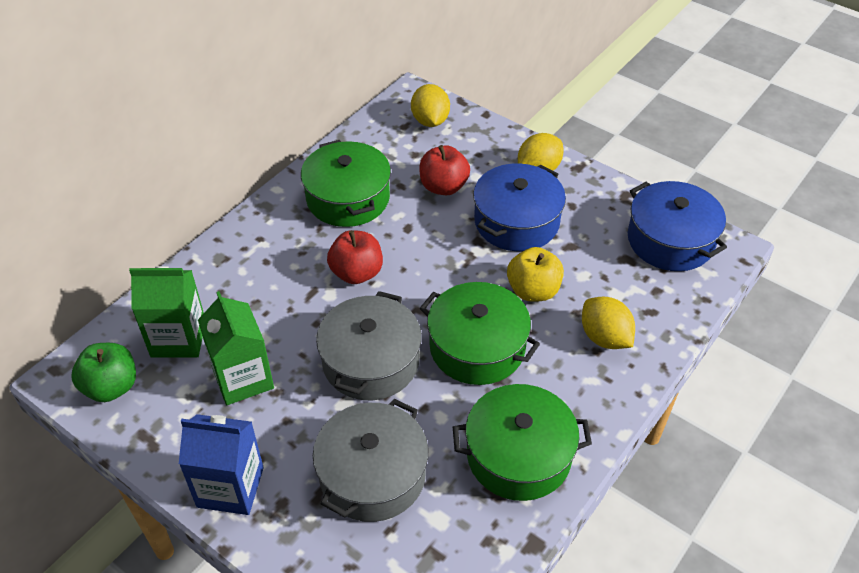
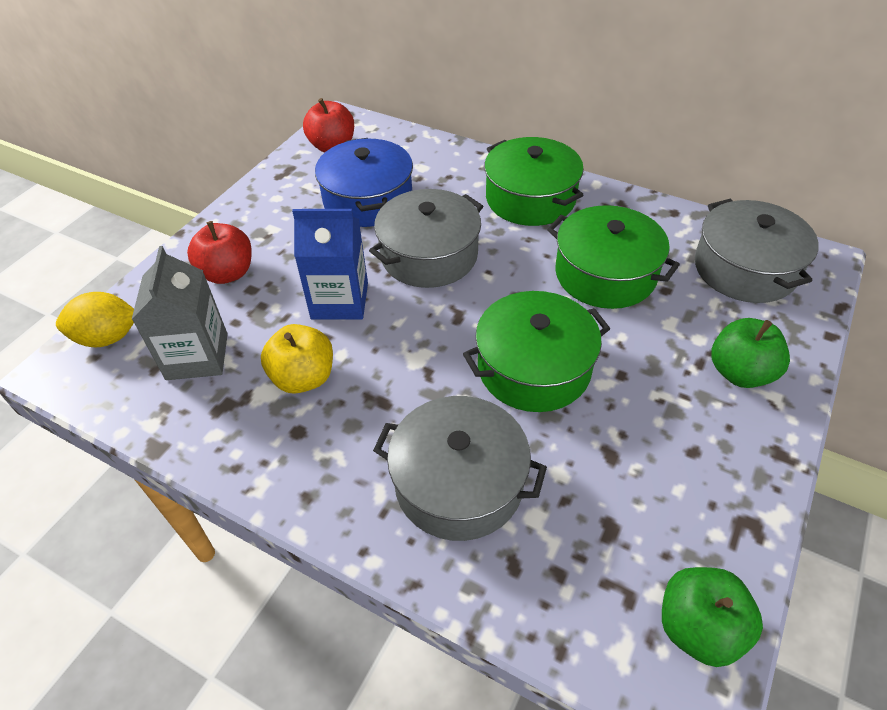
blue pot: [473,163,566,251] [628,181,727,271] = 2 -> [315,138,413,227] = 1
green apple: [71,343,136,402] = 1 -> [662,567,763,667] [711,318,790,388] = 2
green carton: [129,266,204,358] [198,291,274,405] = 2 -> none = 0
grey carton: none = 0 -> [131,246,228,380] = 1
grey pot: [313,399,429,522] [316,291,422,400] = 2 -> [369,189,483,288] [373,396,547,541] [695,199,819,303] = 3
yellow lemon: [411,84,450,127] [518,133,564,171] [582,297,635,349] = 3 -> [56,292,134,347] = 1

